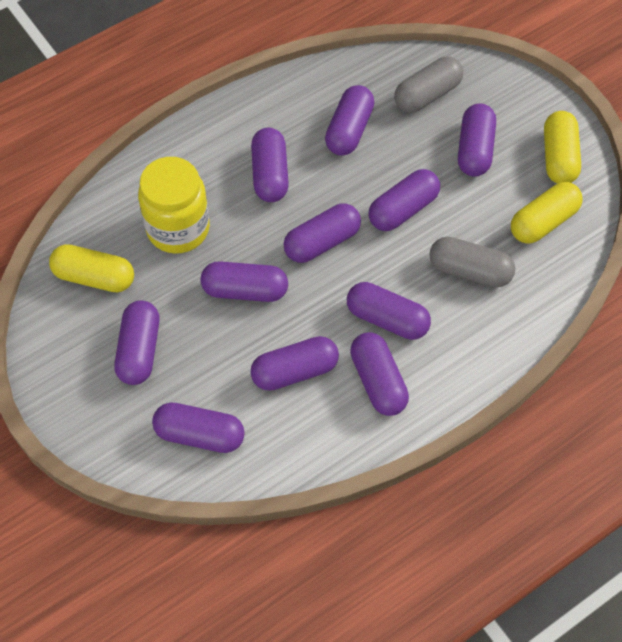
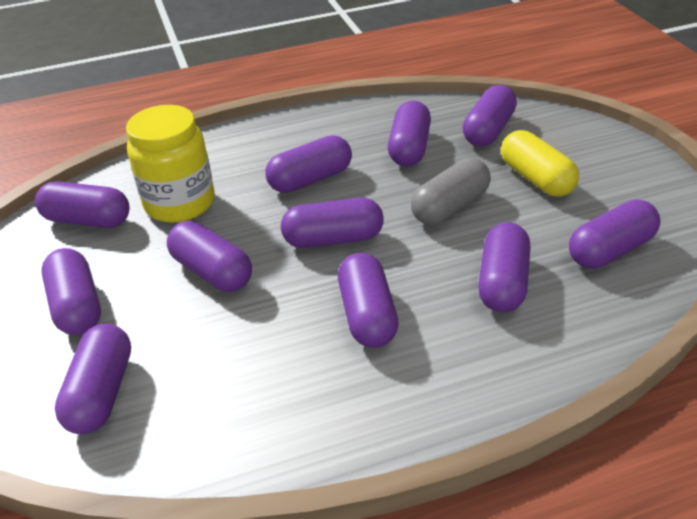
grey capsule: [394,57,463,113] [429,237,515,287] = 2 -> [411,158,491,225] = 1
yellow capsule: [49,244,134,292] [511,182,582,244] [544,111,581,184] = 3 -> [501,130,579,197] = 1

